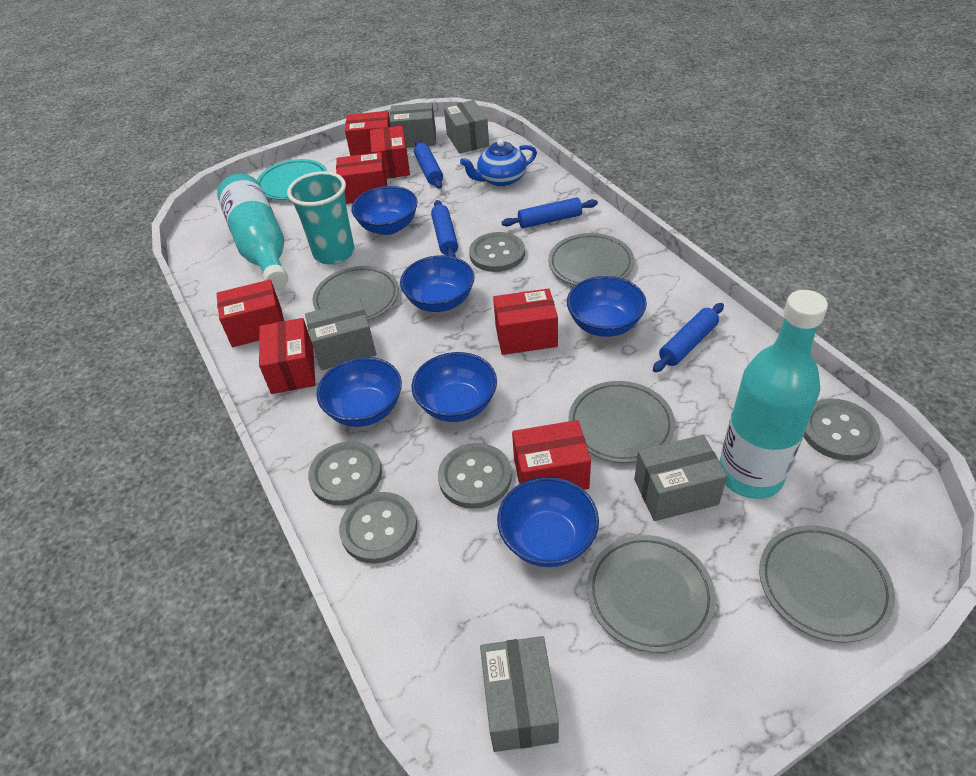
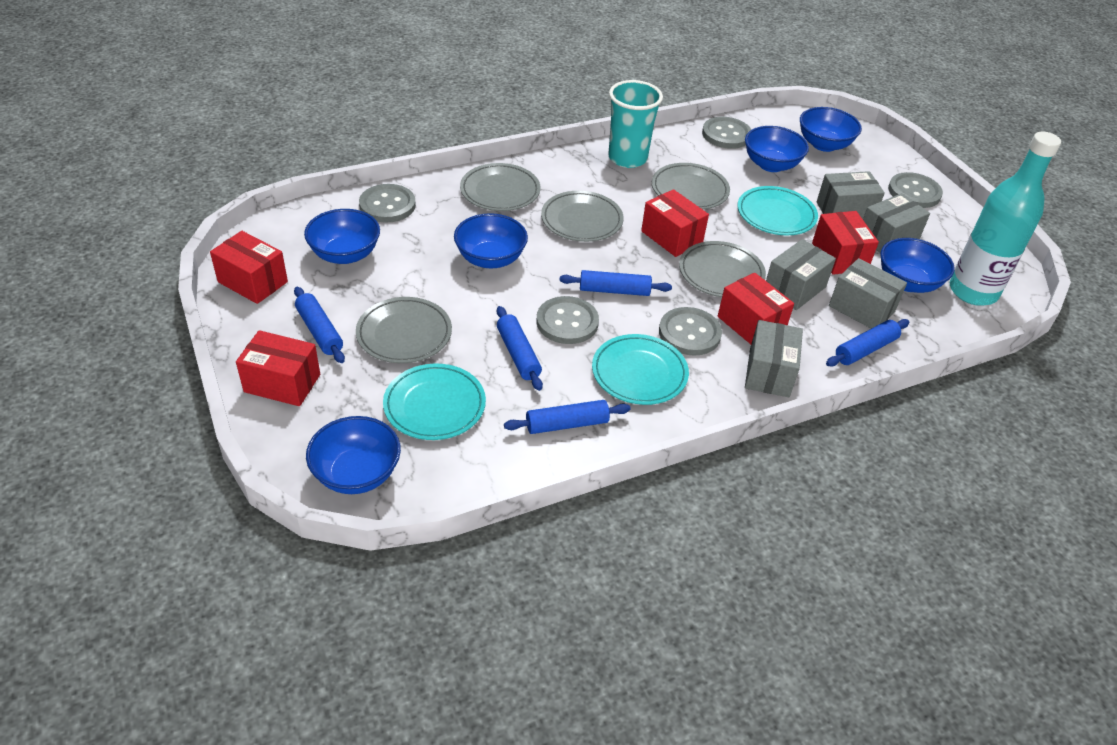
blue rolling pin: [414,141,443,189] [431,200,458,257] [501,197,598,228] [653,303,724,372] = 4 -> [294,287,345,363] [497,306,543,391] [504,400,631,434] [559,270,672,296] [826,319,909,366] = 5
blue teapot: [460,139,537,187] = 1 -> none = 0
red box: [216,280,284,347] [259,318,315,394] [336,152,387,204] [345,111,390,156] [370,126,410,178] [493,288,558,355] [512,420,591,490] = 7 -> [210,231,288,304] [236,330,320,406] [641,189,709,257] [718,273,794,344] [812,211,879,275] = 5
turquoise bottle: [217,174,288,290] [719,290,828,499] = 2 -> [950,132,1061,306] = 1
turquoise plate: [257,159,327,200] = 1 -> [383,364,486,440] [592,334,689,405] [737,186,818,235] = 3

